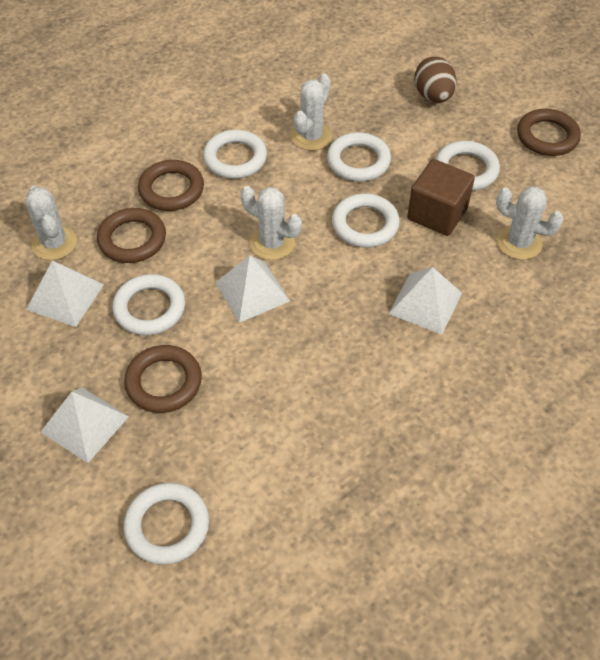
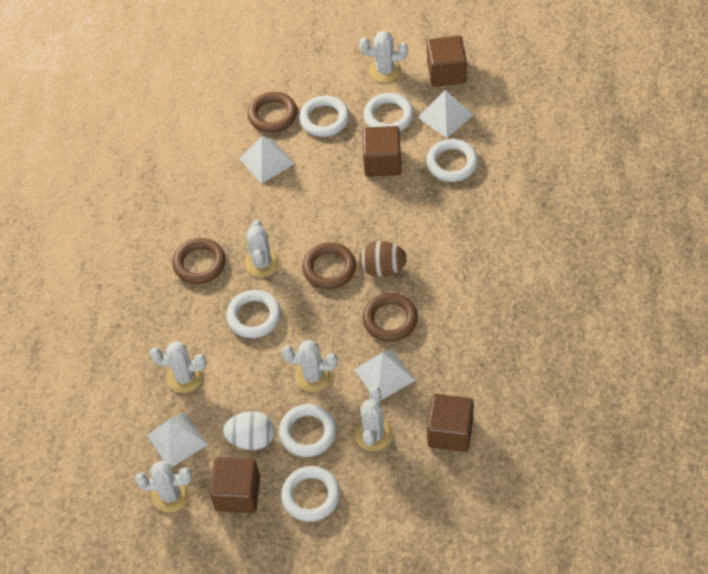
brown cube: [407,159,475,236] = 1 -> [210,457,260,513] [362,126,402,177] [427,35,467,87] [427,394,474,452] = 4
white cactus: [26,186,77,260] [241,186,302,260] [291,74,332,151] [496,187,564,260] = 4 -> [135,460,192,513] [150,341,207,393] [245,220,280,277] [282,340,338,392] [355,386,393,451] [360,31,408,83] = 6
white egg: none = 0 -> [223,411,275,450] = 1

